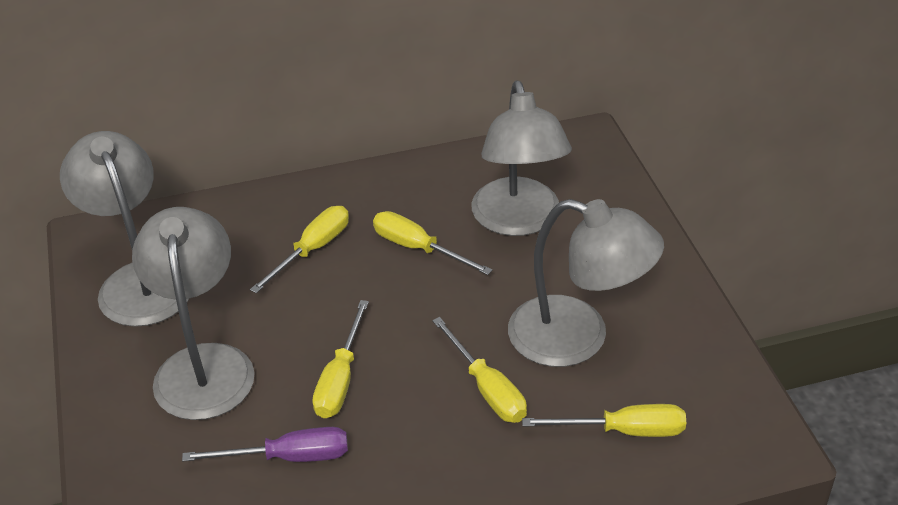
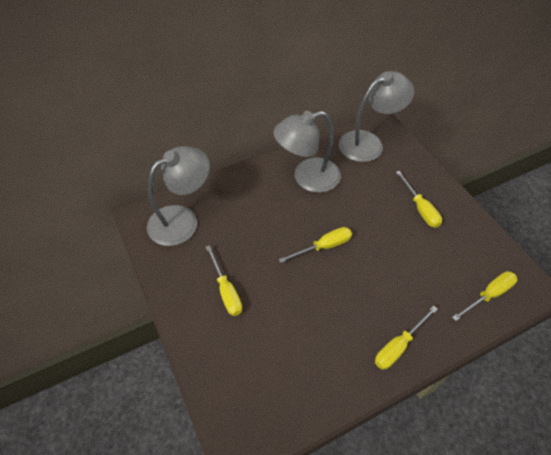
grey lamp: [60,131,189,327] [132,207,255,420] [471,80,572,236] [508,199,664,367] = 4 -> [147,146,210,246] [273,111,341,193] [339,71,414,162] = 3
purple screwdriver: [182,427,348,462] = 1 -> none = 0

